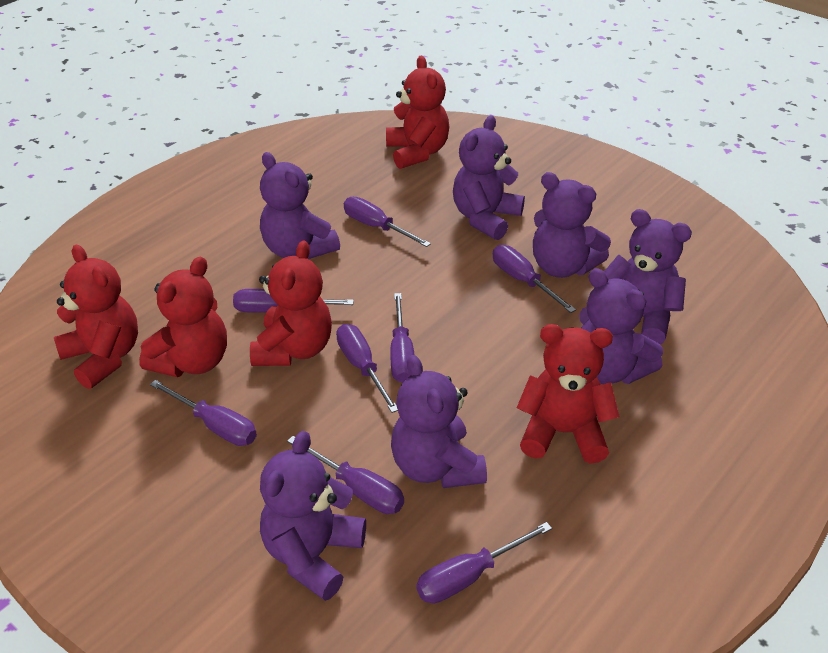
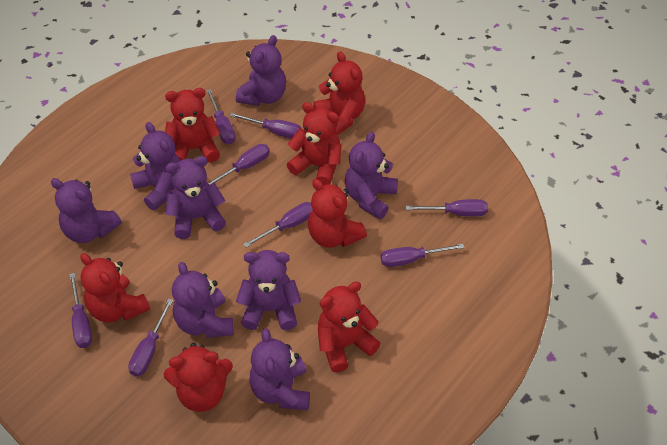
purple teddy bear: [260,152,340,259] [260,431,366,601] [391,355,487,488] [453,115,525,240] [533,172,611,278] [579,268,663,384] [604,209,692,345] = 7 -> [51,178,122,243] [130,122,181,210] [165,156,226,239] [172,262,234,338] [236,35,286,106] [236,250,301,330] [250,328,310,410] [345,131,398,219] = 8
red teddy bear: [54,245,138,389] [139,257,227,377] [250,241,332,366] [386,56,449,169] [517,324,620,464] = 5 -> [80,253,150,323] [164,343,233,412] [165,88,221,163] [287,102,341,185] [308,179,367,248] [313,51,365,135] [318,281,381,372] = 7

